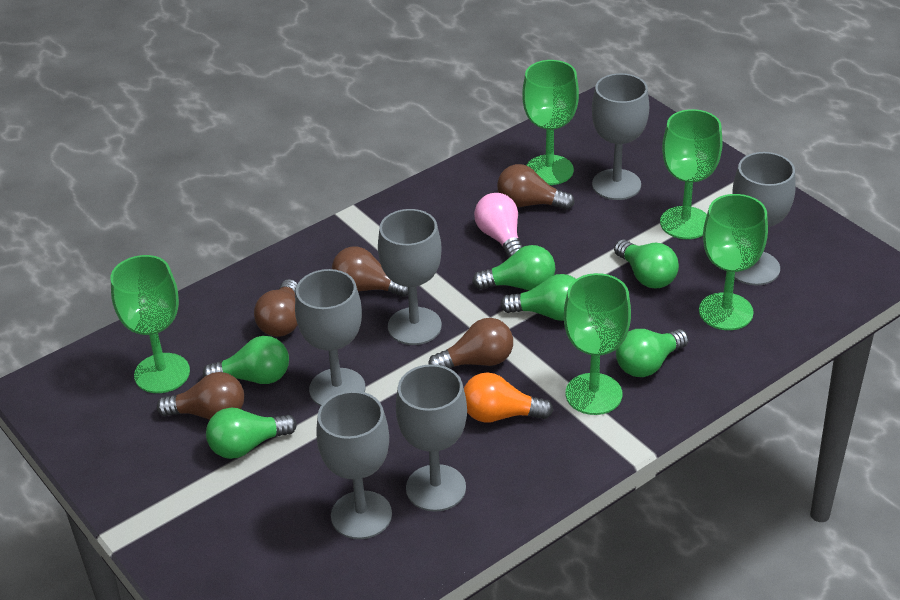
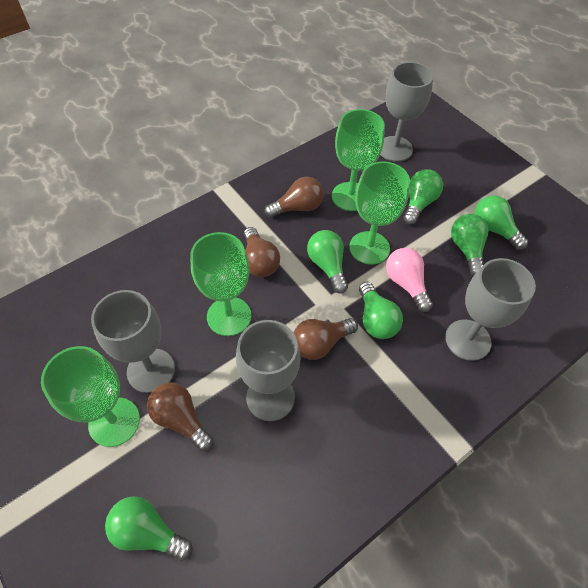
brown light bulb: [157,372,244,420] [254,279,298,337] [332,246,408,297] [428,318,513,368] [497,164,575,210] = 5 -> [147,382,214,452] [244,227,280,277] [265,177,324,218] [293,318,358,360] = 4
green goblet: [110,255,190,393] [522,60,579,185] [564,273,631,415] [660,109,723,239] [699,194,768,330] = 5 -> [41,346,140,447] [190,232,251,336] [332,109,385,211] [349,161,410,265] = 4
grey goblet: [295,269,365,406] [316,391,392,539] [378,209,442,345] [396,364,467,512] [592,73,649,200] [732,152,795,285] = 6 -> [91,290,175,393] [236,320,300,421] [380,62,434,162] [445,258,536,361] = 4
orange light bulb: [464,372,553,423] = 1 -> none = 0

